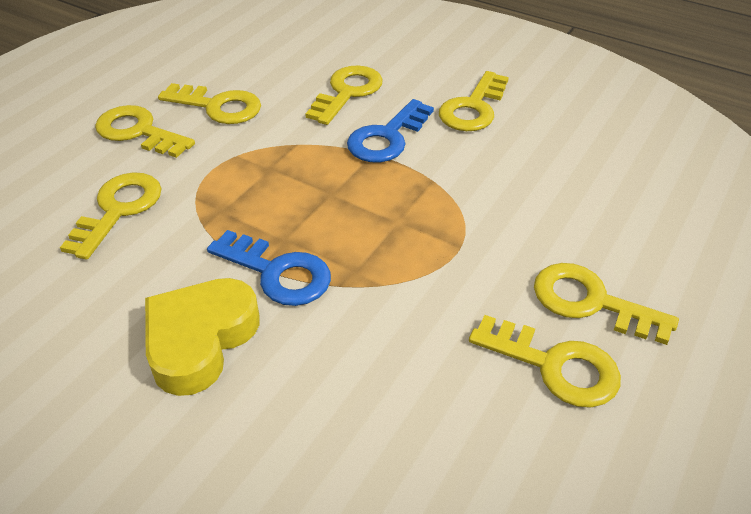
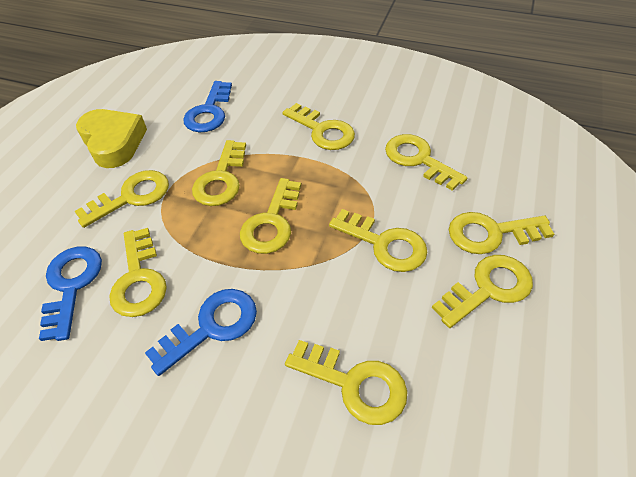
blue key: [207,230,331,306] [347,99,434,162] = 2 -> [39,246,102,341] [145,289,257,376] [183,81,232,132] = 3
yellow key: [60,172,162,260] [95,105,195,158] [158,83,261,124] [305,65,383,125] [439,71,509,131] [469,315,621,408] [534,263,679,345] = 7 -> [75,170,169,228] [109,228,167,317] [192,140,246,206] [240,178,301,254] [282,103,355,150] [285,340,407,425] [329,209,427,272] [385,134,467,191] [432,255,533,328] [449,212,554,254] = 10

